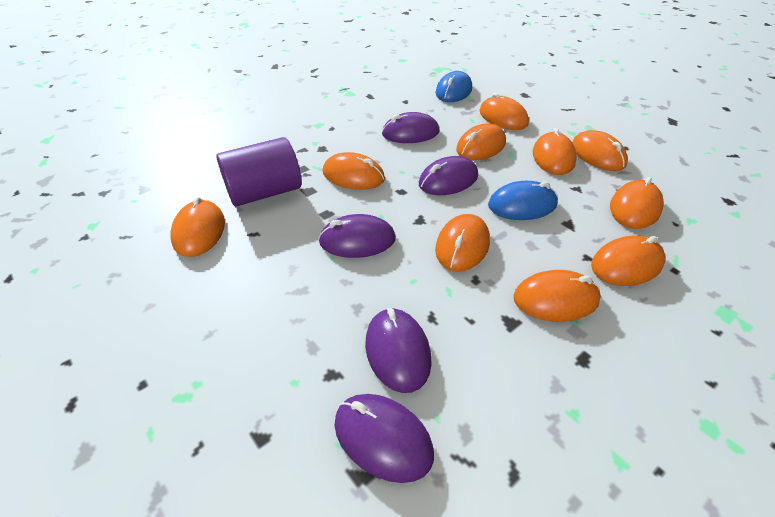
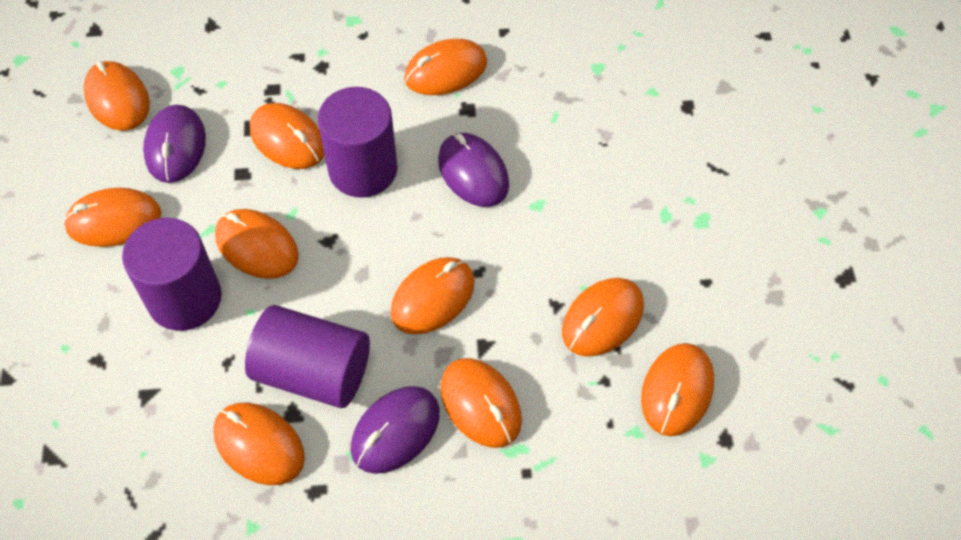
blue mouse: [436,71,472,102] [488,181,558,220] = 2 -> none = 0
purple cylinder: [216,137,302,207] = 1 -> [122,218,222,331] [245,305,370,408] [318,87,398,198] = 3
purple mouse: [318,214,396,258] [335,394,434,483] [365,308,432,393] [382,112,439,143] [419,156,478,195] = 5 -> [143,105,206,183] [351,386,440,474] [438,133,509,207] = 3

